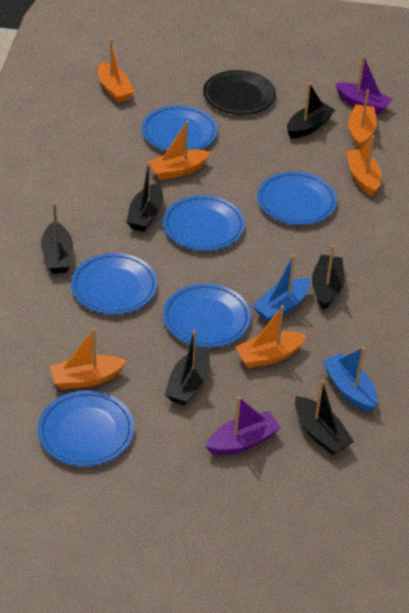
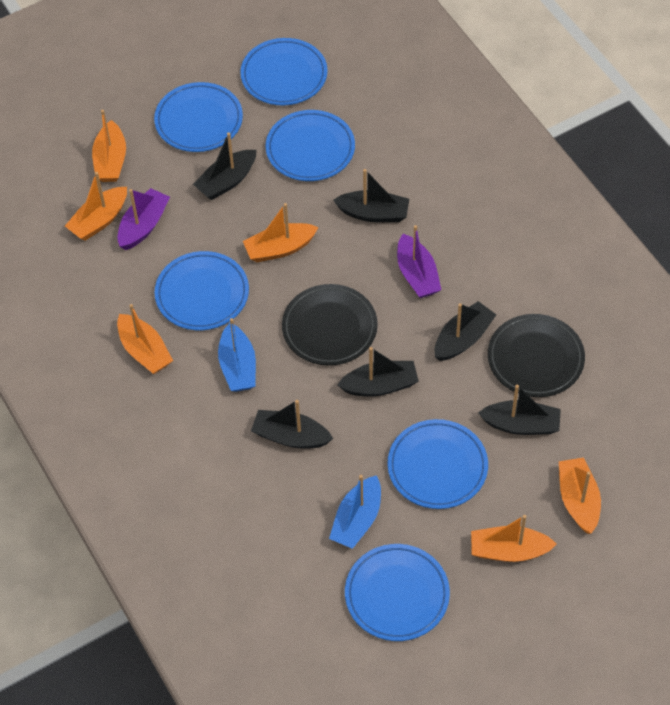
black plate: [203,70,276,115] = 1 -> [282,284,378,366] [488,314,585,397] = 2

